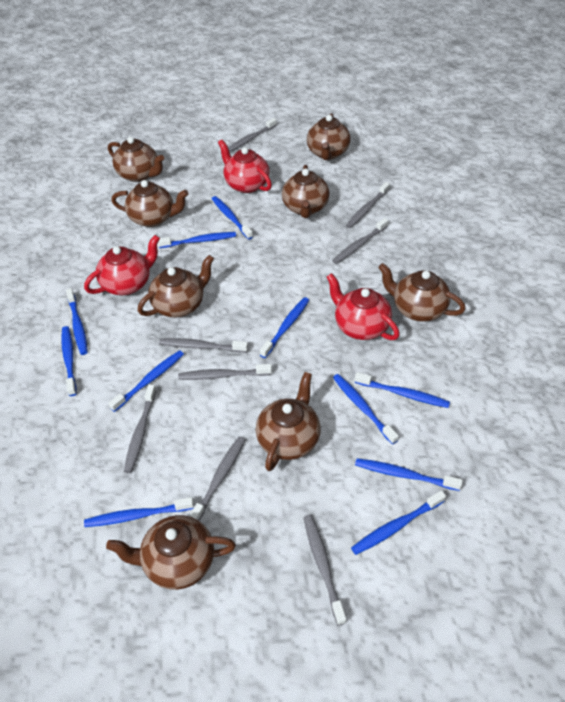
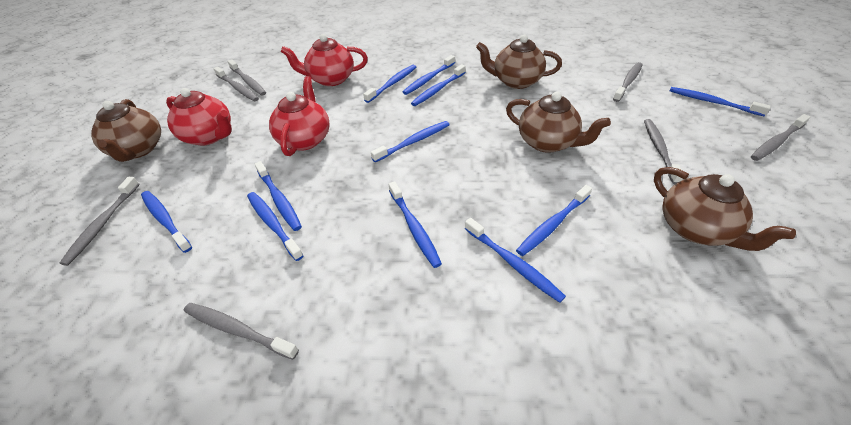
brown teapot: [106,515,236,590] [108,137,164,182] [111,180,189,227] [138,255,214,317] [256,372,321,471] [282,165,330,218] [307,113,351,160] [378,263,465,322] = 8 -> [91,99,161,162] [476,35,562,89] [506,92,611,153] [654,167,796,251] = 4
grey toothbrush: [124,385,156,473] [159,338,248,352] [178,364,272,380] [189,436,245,521] [228,118,277,152] [304,515,346,625] [332,218,389,264] [346,182,390,228] = 8 -> [60,177,139,266] [184,303,299,360] [214,67,259,101] [227,59,266,96] [613,62,642,102] [644,119,683,184] [751,114,810,161] = 7

